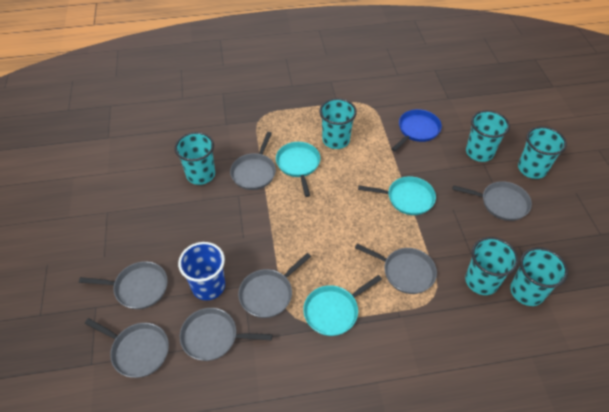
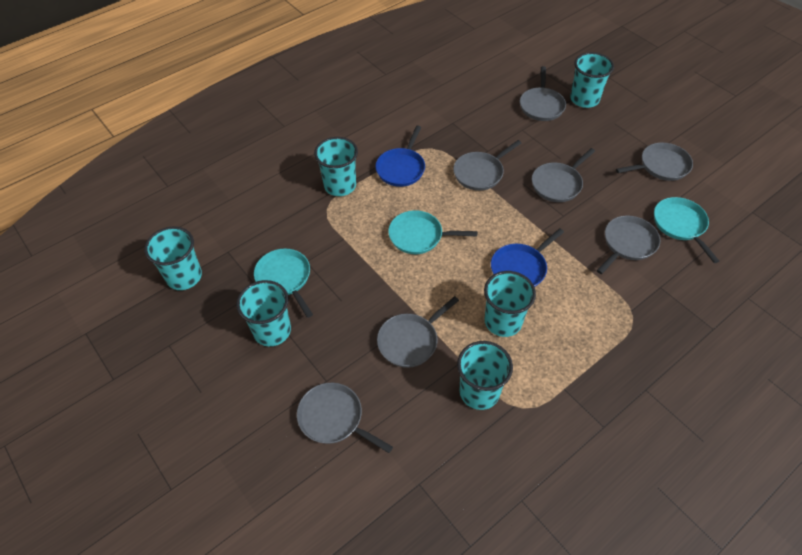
blue cup: [178,242,225,300] = 1 -> none = 0
blue pan: [391,109,442,152] = 1 -> [375,126,425,187] [491,228,564,287] = 2

